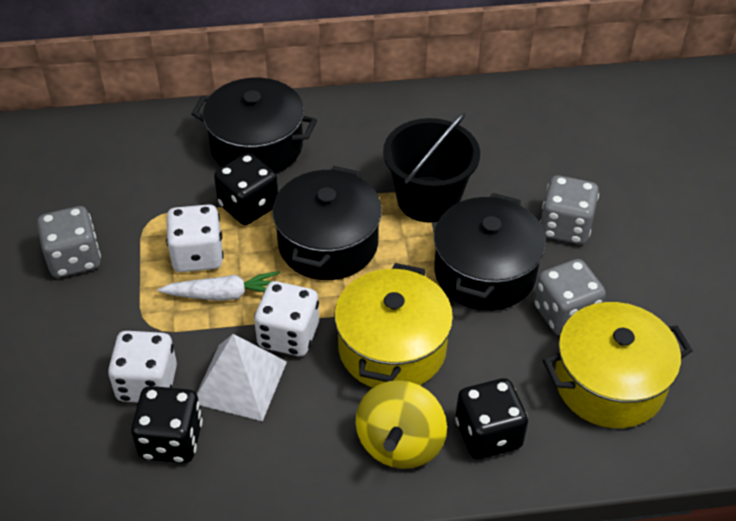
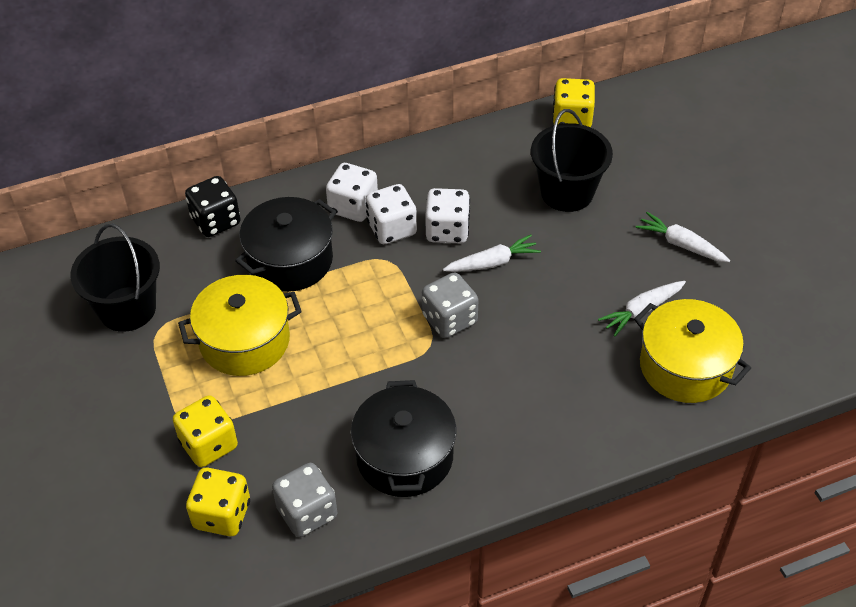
black bucket: [383,112,480,222] = 1 -> [70,224,160,332] [531,109,613,212] = 2
black dice: [131,386,203,463] [214,153,278,225] [455,378,528,459] = 3 -> [185,176,240,237] = 1
black pot: [192,78,317,174] [272,166,382,280] [434,193,546,311] = 3 -> [235,197,336,292] [351,380,457,497] = 2
grey dice: [37,206,101,278] [534,259,606,335] [539,175,599,244] = 3 -> [272,463,338,537] [422,272,479,338] = 2
white carrot: [158,271,280,301] = 1 -> [443,235,541,272] [598,281,686,336] [636,212,730,262] = 3
white pyramid: [197,334,287,421] = 1 -> none = 0
yellow dice: none = 0 -> [173,395,238,467] [186,467,250,536] [552,78,595,127] = 3
yellow spinning top: [355,380,447,469] = 1 -> none = 0

